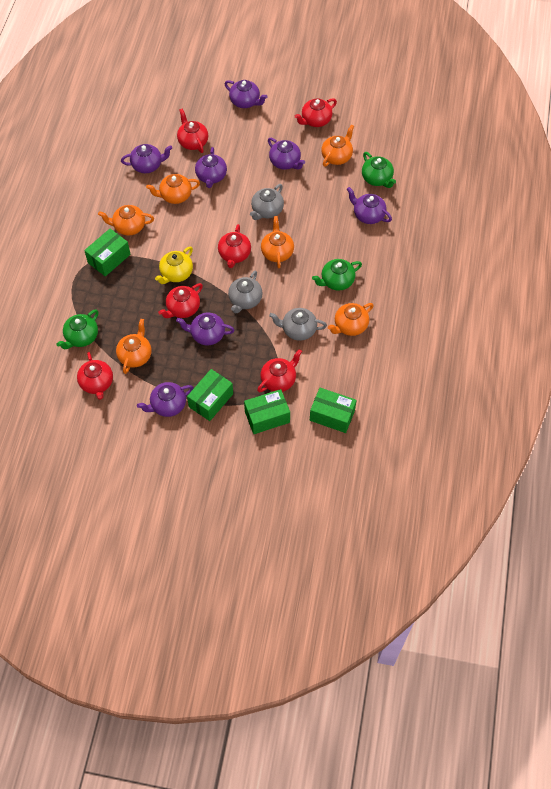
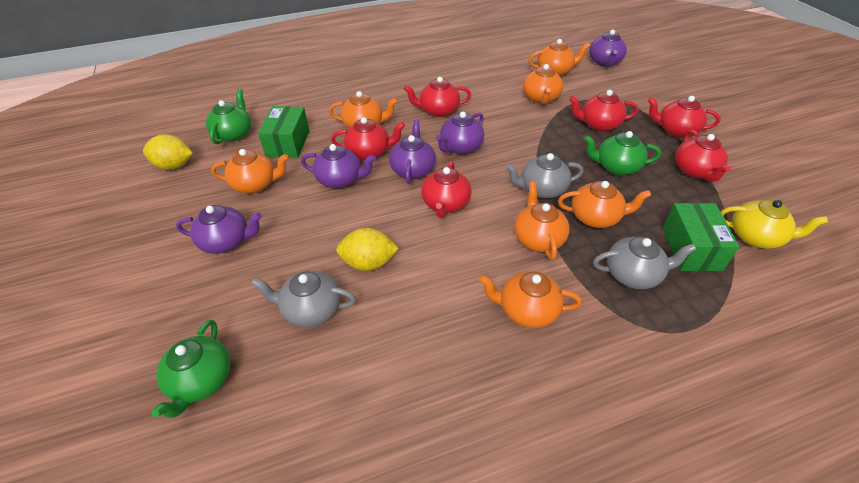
green box: [84,228,131,277] [187,369,233,421] [244,389,290,434] [310,388,357,433] = 4 -> [258,106,309,158] [663,203,739,271] = 2
orange teapot: [98,205,154,236] [116,319,151,374] [146,174,200,204] [261,216,294,268] [321,124,354,167] [328,303,374,336] = 6 -> [211,149,289,193] [329,91,398,128] [479,271,582,328] [514,182,570,260] [523,64,563,104] [528,39,590,76] [558,181,651,228] = 7
purple teapot: [121,144,172,173] [137,382,194,417] [176,313,235,345] [195,147,227,188] [225,80,268,108] [268,138,305,170] [347,187,392,224] = 7 -> [176,205,262,254] [301,144,376,188] [389,120,436,184] [436,112,484,154] [589,30,627,67] = 5
yellow lemon: none = 0 -> [143,134,193,170] [336,228,399,271] = 2

